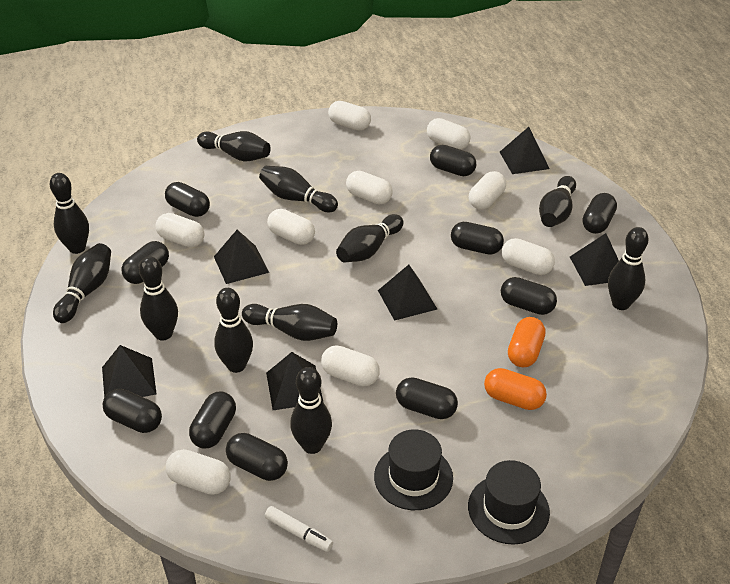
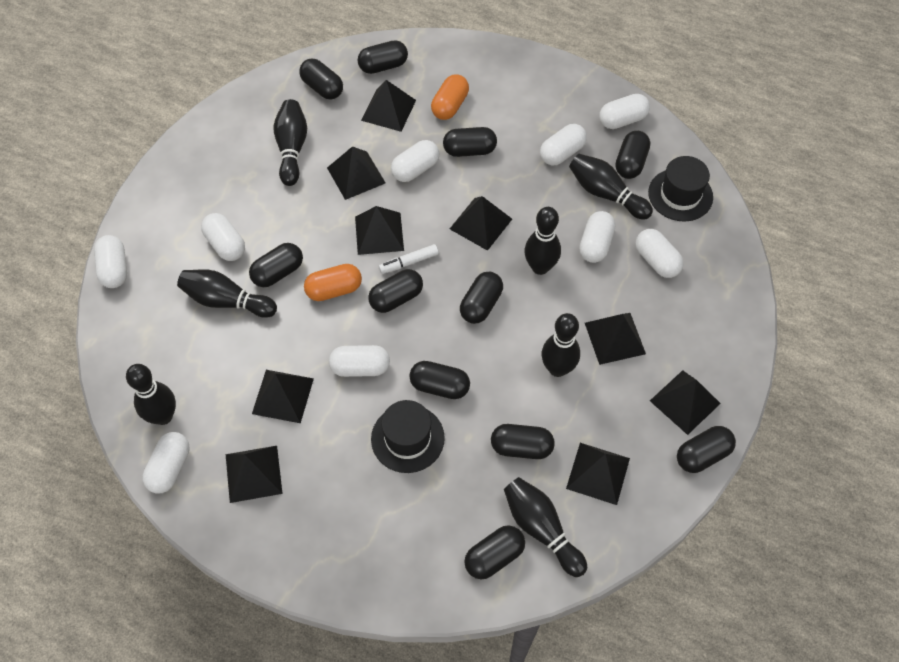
black bowling pin: [50,173,89,254] [53,243,111,323] [139,256,178,340] [197,131,271,161] [214,288,253,373] [242,304,337,341] [259,166,338,212] [290,367,332,454] [336,214,403,262] [539,176,576,227] [608,227,649,310] = 11 -> [126,364,176,425] [177,270,277,318] [273,99,307,186] [504,477,587,577] [524,207,561,275] [542,313,580,377] [569,154,653,220] = 7
black capsule: [103,389,162,433] [122,241,169,284] [165,182,210,217] [189,392,236,449] [226,433,288,481] [396,377,458,419] [430,145,476,176] [451,222,504,255] [501,277,557,315] [583,193,617,234] = 10 -> [249,243,303,287] [299,58,343,100] [358,40,408,74] [368,269,423,313] [409,361,470,399] [443,127,497,157] [460,272,503,324] [464,525,525,579] [491,424,555,459] [616,131,650,179] [677,426,736,473] = 11
black pyramid: [102,345,157,398] [214,230,269,284] [266,352,324,410] [378,265,437,321] [500,127,549,174] [570,233,619,286] = 6 -> [226,446,283,503] [252,370,314,423] [327,146,385,200] [355,206,404,255] [361,80,416,132] [450,196,512,251] [566,443,630,505] [585,313,646,365] [650,370,721,435] = 9

